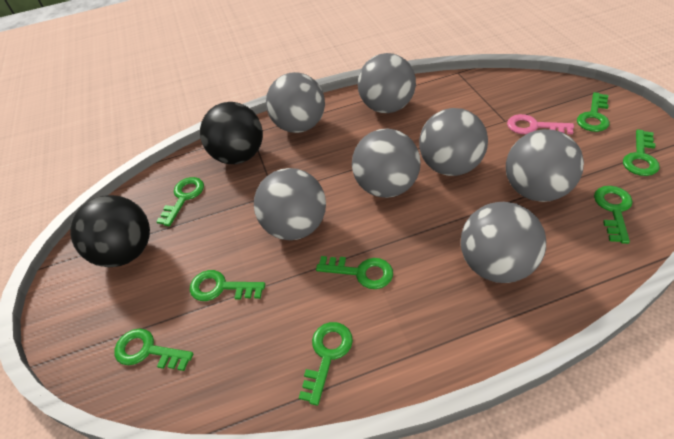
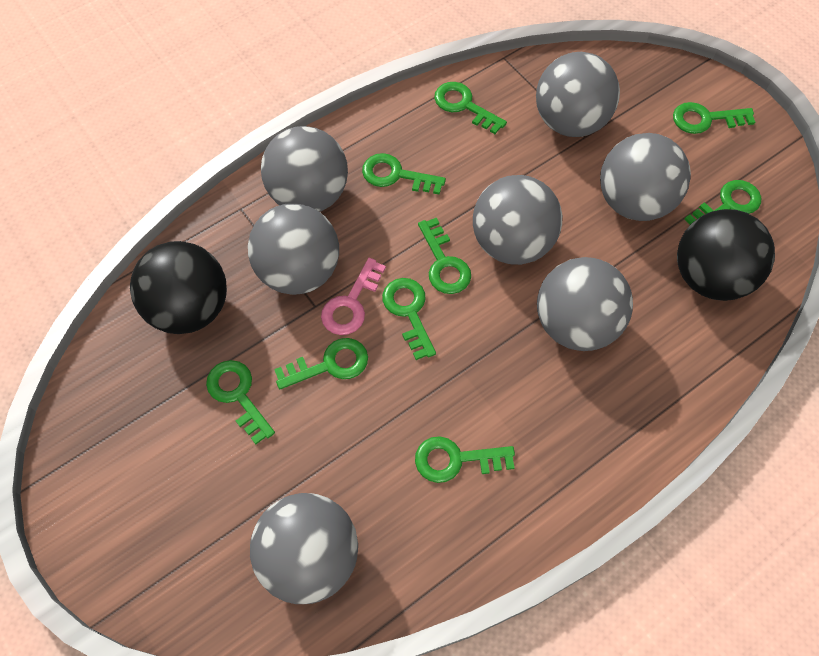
green key: [114,329,193,371] [156,177,204,226] [190,270,265,301] [299,322,353,406] [316,256,393,289] [577,92,610,132] [594,186,633,244] [623,129,660,176] = 8 -> [206,360,275,445] [274,338,368,389] [362,153,446,195] [382,278,436,360] [415,436,515,483] [418,218,471,294] [434,82,507,134] [673,102,755,134] [684,180,761,225] = 9

